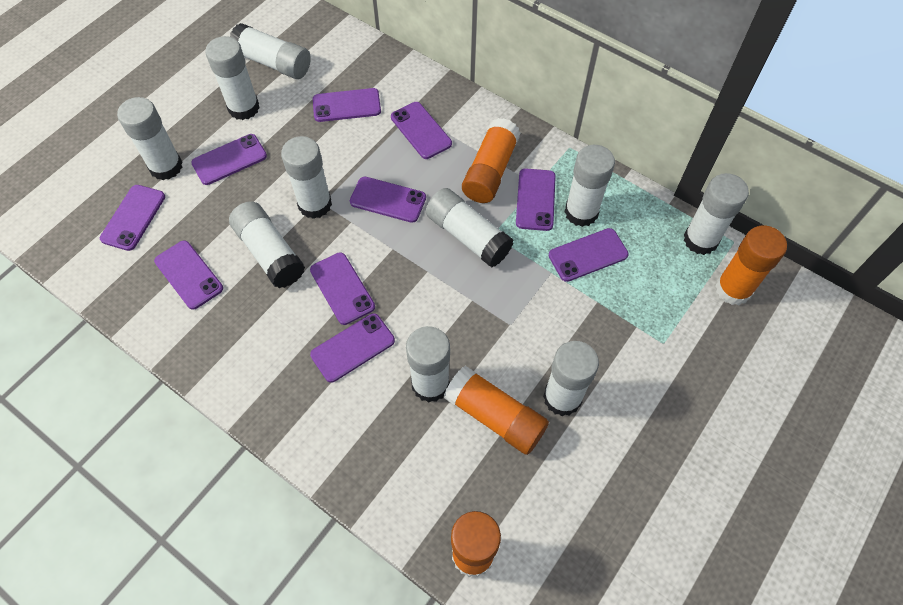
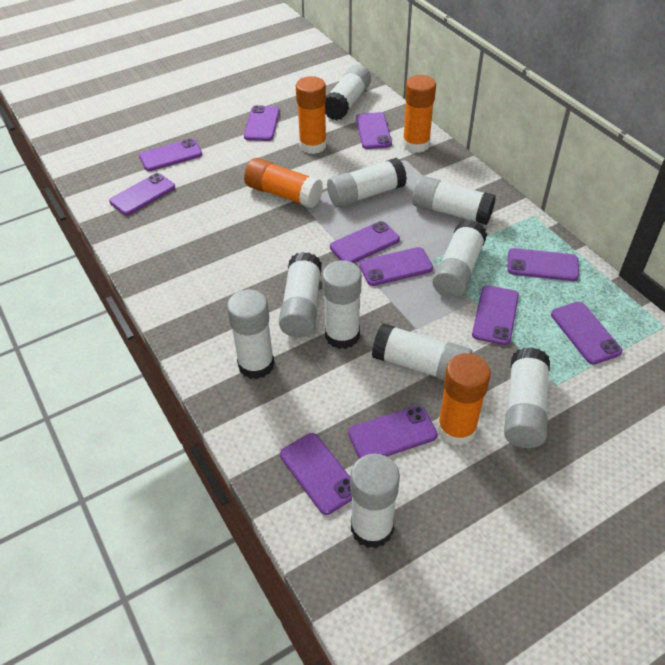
purple phone: [100,185,165,251] [154,240,223,310] [191,134,267,185] [310,252,375,325] [310,313,395,383] [313,88,381,122] [350,177,426,223] [391,102,452,159] [516,168,556,231] [549,228,629,282] = 10 -> [109,173,175,215] [139,138,202,171] [244,105,280,141] [280,433,352,515] [330,221,400,263] [348,405,438,459] [356,112,392,149] [359,247,433,286] [472,285,519,345] [507,248,579,281] [551,302,622,365] = 11

